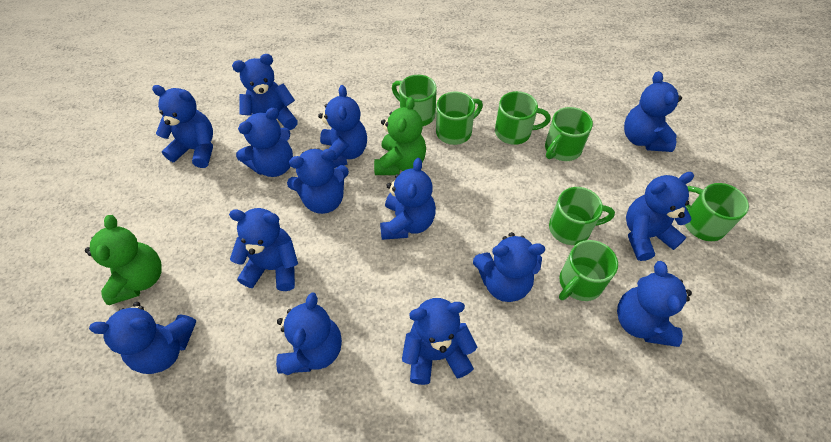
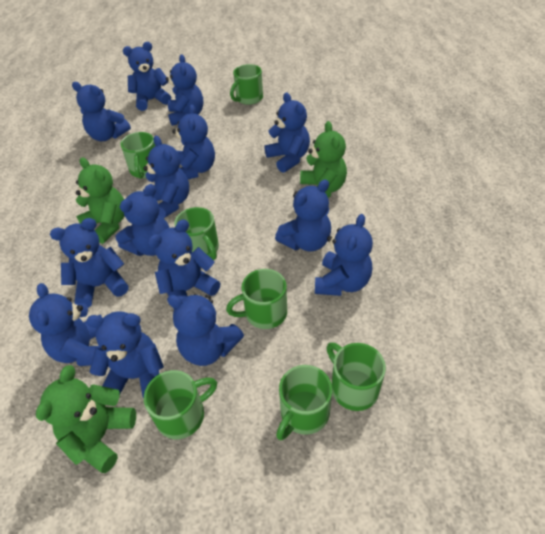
green teddy bear: [85,215,161,305] [374,97,426,175] = 2 -> [36,365,136,473] [76,157,124,244] [300,121,347,198] = 3

